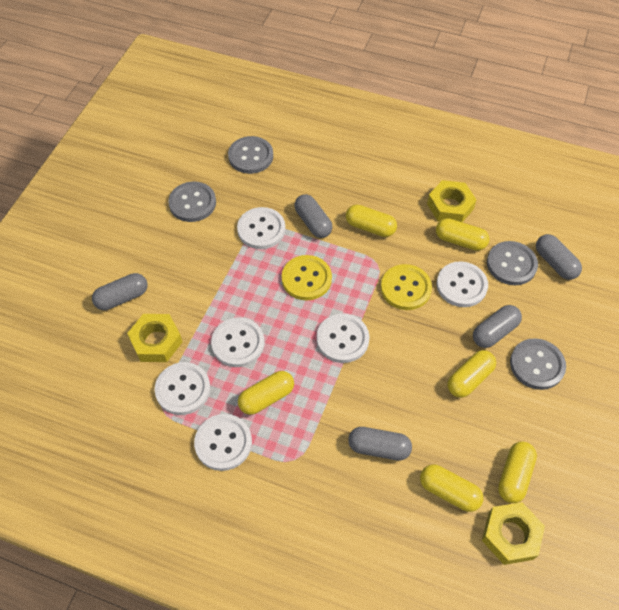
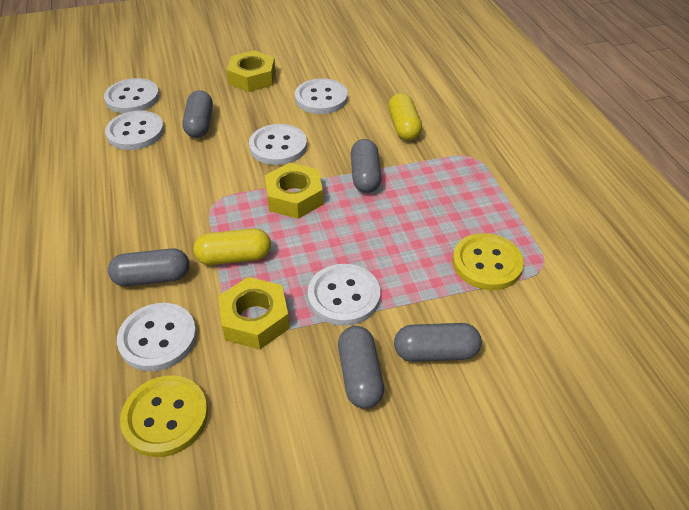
grey button: [168,182,216,222] [228,136,273,174] [487,241,538,285] [510,338,566,390] = 4 -> none = 0
yellow capsule: [238,371,294,415] [346,205,397,237] [420,464,483,512] [436,218,489,251] [447,350,496,398] [498,441,537,503] = 6 -> [194,228,271,265] [388,93,422,141] = 2

